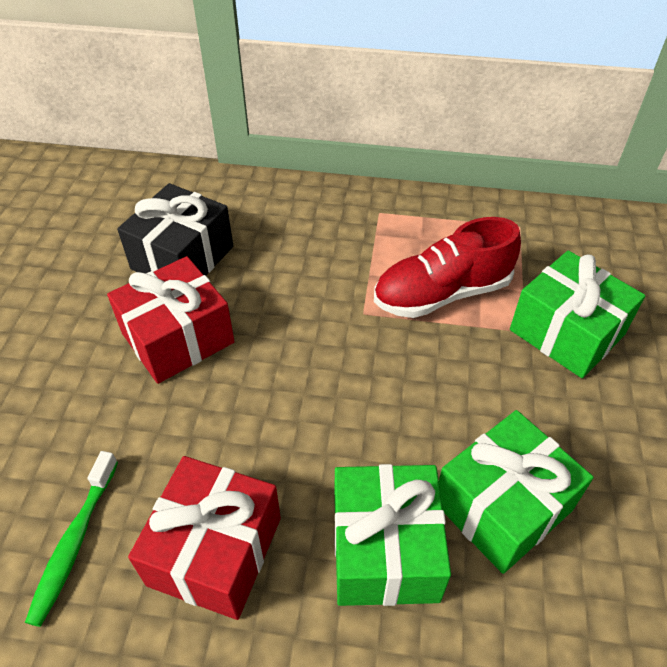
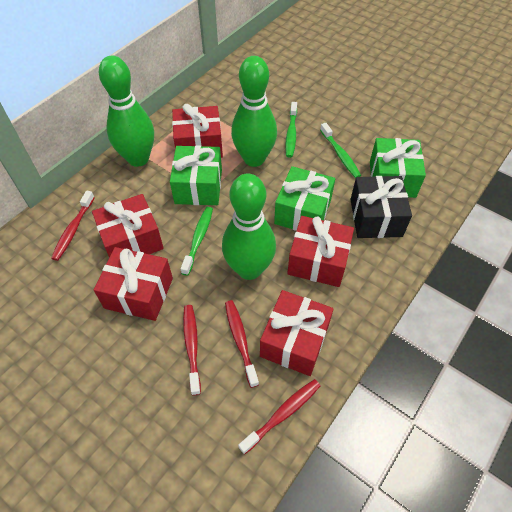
green bowling pin: none = 0 -> [99,56,154,167] [222,174,276,280] [231,56,277,167] = 3
green toothbrush: [25,451,118,627] = 1 -> [181,207,213,276] [285,102,297,158] [320,123,361,178] = 3
red gift: [107,256,235,384] [128,456,281,620] = 2 -> [92,194,164,257] [94,247,173,321] [172,104,223,158] [260,290,334,376] [287,216,354,287] = 5
red shoe: [374,217,521,318] = 1 -> none = 0
red toothbrush: none = 0 -> [51,190,95,261] [183,305,201,395] [225,300,259,388] [238,379,320,454] = 4

